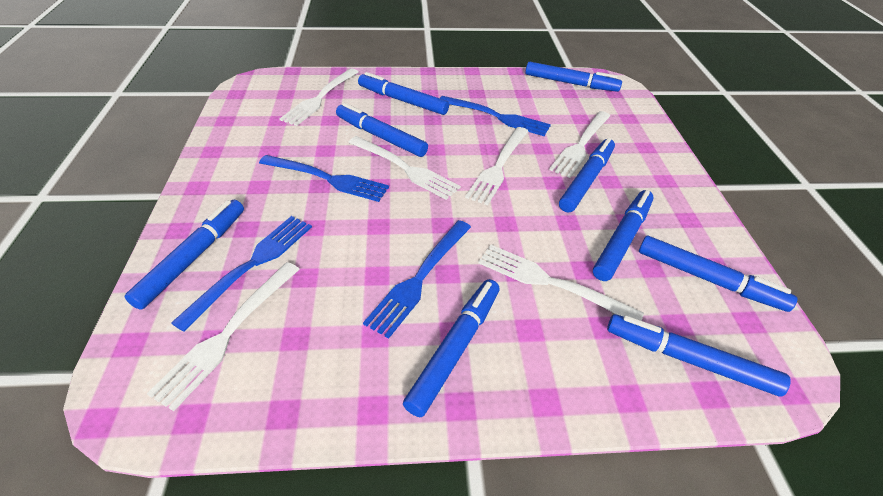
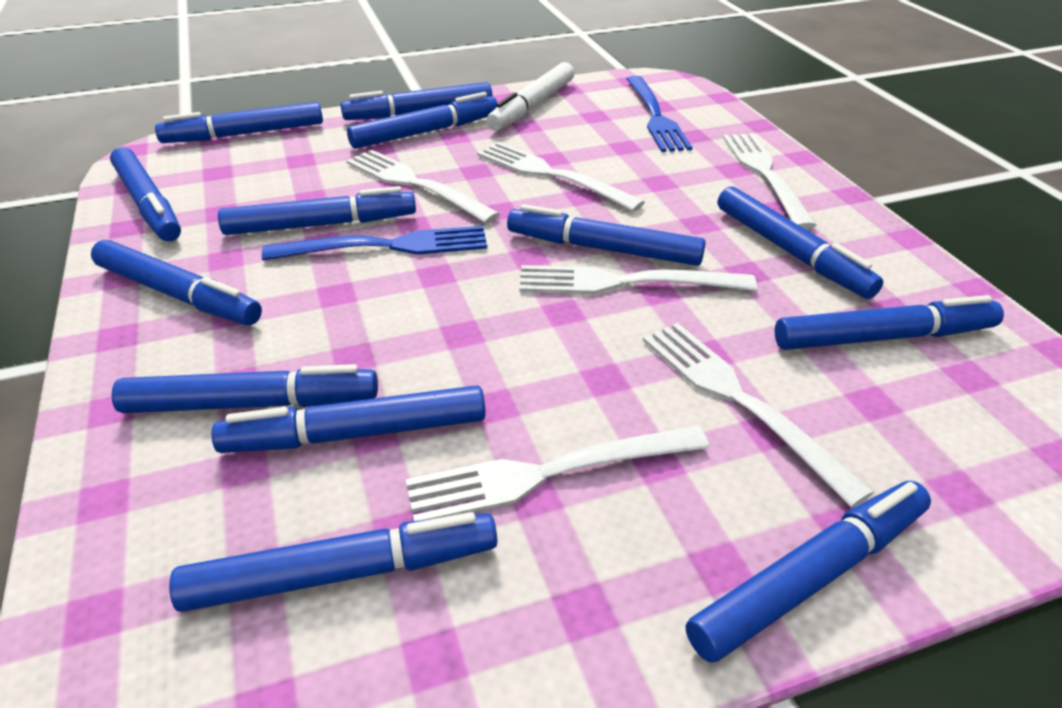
blue fork: [171,216,312,332] [259,155,389,202] [363,220,471,339] [440,96,551,136] = 4 -> [262,225,487,260] [627,76,693,152] = 2
blue marker: [125,200,244,310] [336,103,428,157] [358,72,449,115] [403,279,499,417] [525,62,622,92] [559,138,615,212] [593,190,654,281] [607,314,791,397] [639,236,797,312] = 9 -> [91,240,262,325] [110,147,181,242] [112,364,378,413] [155,102,323,143] [169,512,497,612] [211,385,486,453] [218,186,416,235] [341,82,493,120] [347,92,497,149] [507,204,706,266] [686,481,931,662] [718,186,883,299] [775,295,1004,350] = 13
white marker: none = 0 -> [487,62,574,131] = 1

